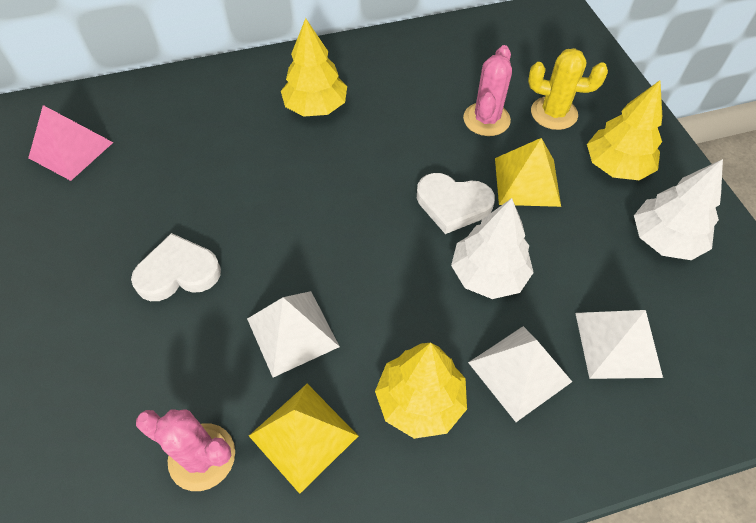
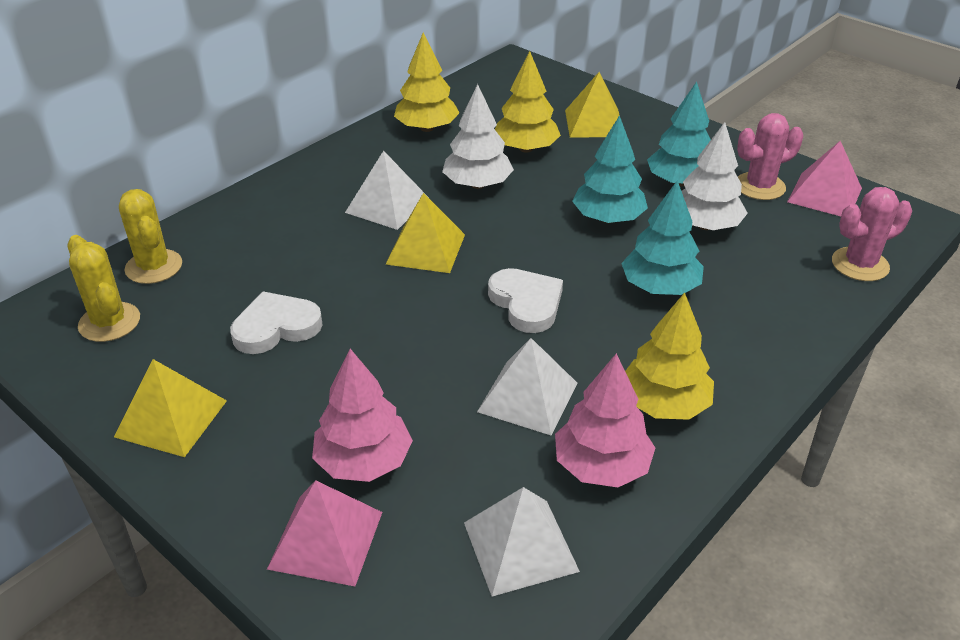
pink pyramid: [28,105,114,181] = 1 -> [267,480,382,586] [787,141,862,216] = 2
pink tree: none = 0 -> [312,349,413,482] [555,353,655,487] = 2
turquoise tree: none = 0 -> [572,115,648,223] [621,180,704,295] [647,82,711,186] = 3
yellow cactus: [528,48,608,130] = 1 -> [68,235,140,342] [119,189,182,284] = 2
yellow pyramid: [249,384,358,494] [495,138,561,207] = 2 -> [114,359,227,457] [385,193,465,273] [565,72,619,138] = 3

